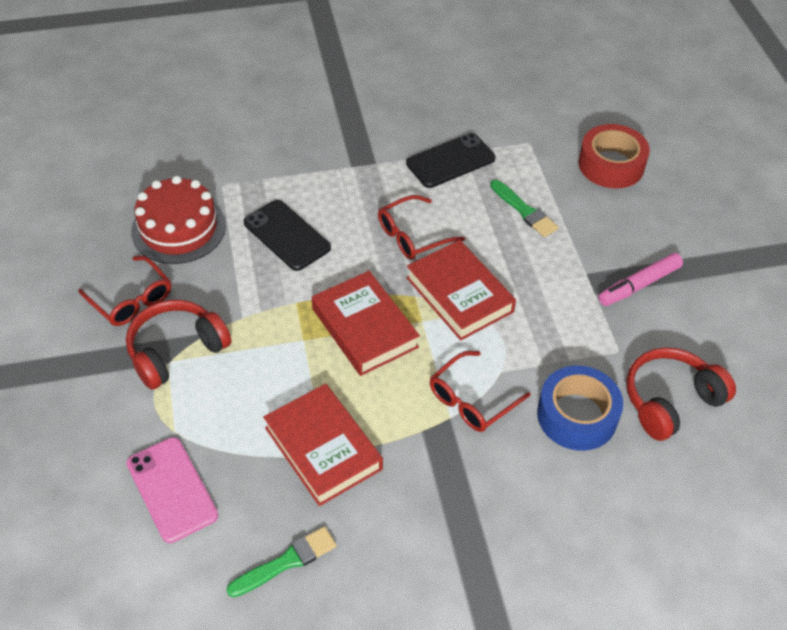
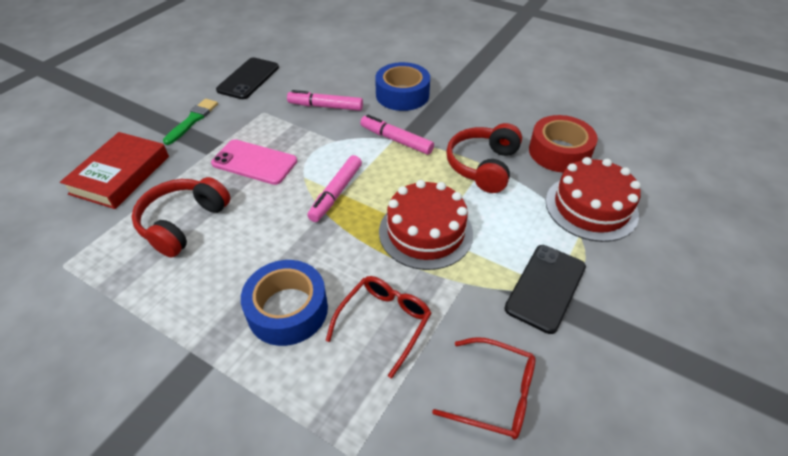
blue tape: [537,365,623,451] = 1 -> [241,260,328,346] [375,62,430,111] = 2
green brush: [227,527,336,598] [490,180,559,237] = 2 -> [163,99,218,145] = 1
pink marker: [598,253,683,306] = 1 -> [287,90,363,111] [307,155,362,222] [360,115,434,155] = 3
red book: [263,384,383,506] [312,271,420,376] [407,240,516,341] = 3 -> [60,132,169,209] = 1
red cake: [131,176,226,264] = 1 -> [379,180,473,270] [546,157,641,242] = 2
red glasses: [78,256,171,326] [378,195,465,260] [430,351,531,432] = 3 -> [326,276,431,379] [432,337,535,440] = 2

